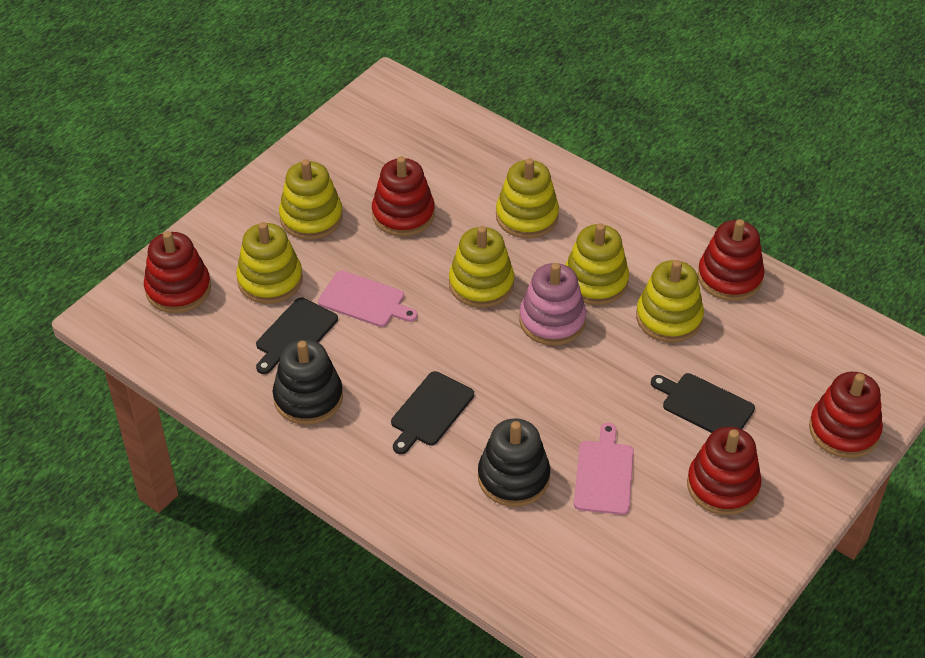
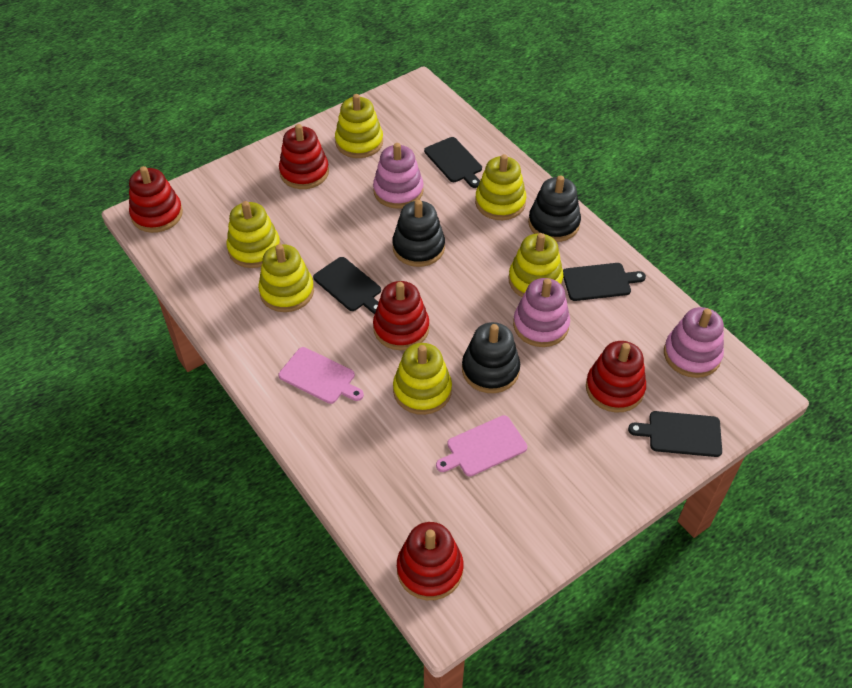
black cutting board: [256,297,338,374] [391,371,474,454] [651,373,755,433] = 3 -> [313,257,381,314] [424,137,482,188] [563,263,646,301] [628,411,722,457] = 4
black stacking toy: [273,339,343,425] [478,418,550,507] = 2 -> [392,200,445,267] [462,322,520,393] [528,175,581,242] = 3
pink stacking toy: [519,263,586,346] = 1 -> [373,143,424,209] [513,278,570,347] [664,307,724,378] = 3

